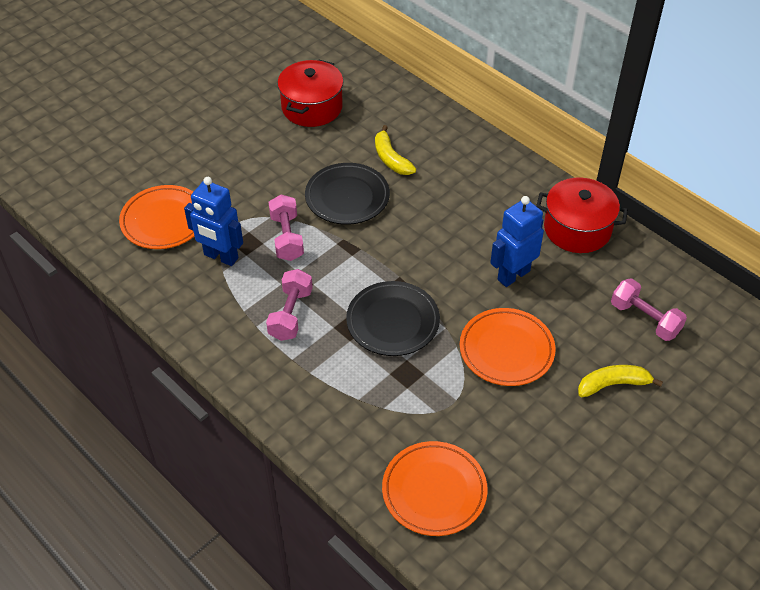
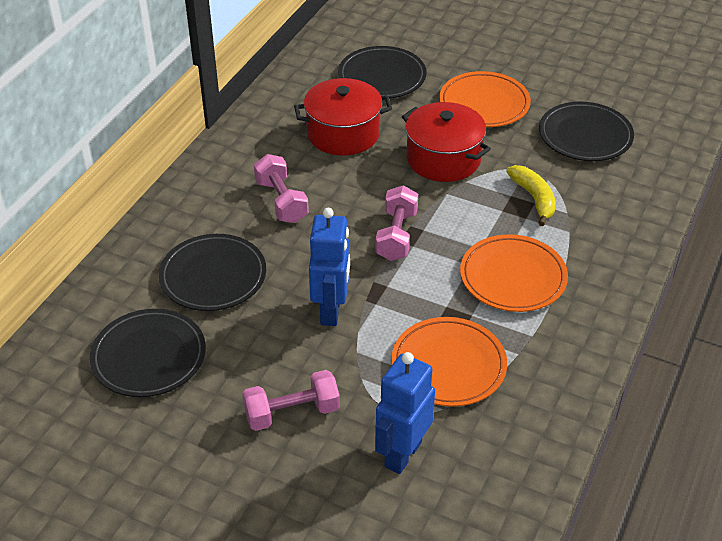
black plate: [305,163,390,225] [346,281,440,356] = 2 -> [90,309,206,397] [159,234,266,311] [338,46,427,99] [539,102,634,161] = 4
yellow banana: [375,125,416,175] [578,365,663,397] = 2 -> [506,165,556,226] = 1

